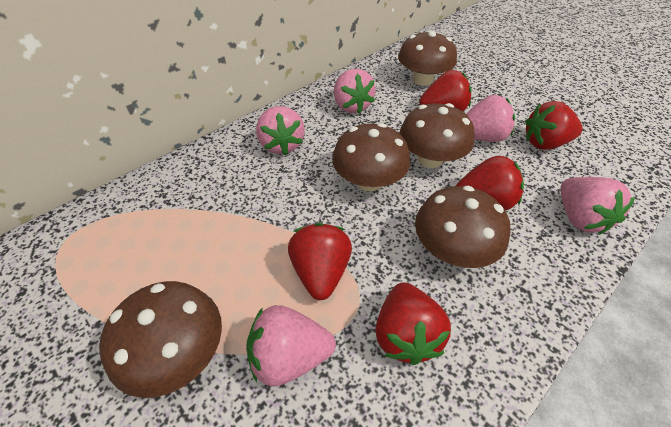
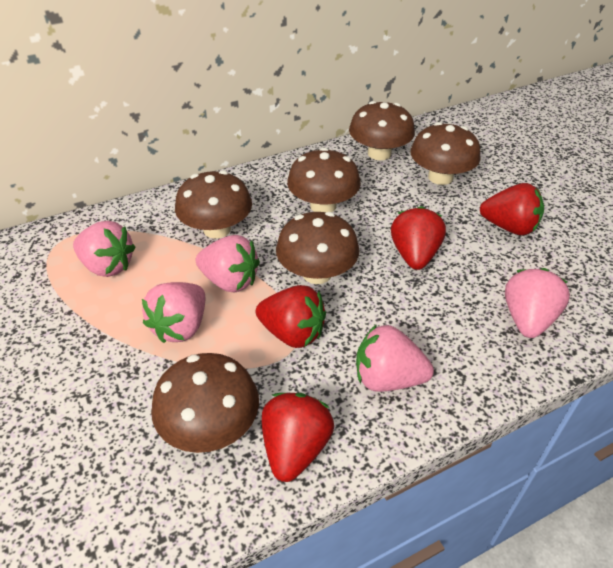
brown mushroom: [99,281,222,398] [332,123,410,191] [398,30,457,86] [399,103,474,168] [415,186,511,268] = 5 -> [151,353,259,453] [175,170,252,239] [276,212,360,284] [287,148,361,212] [349,101,415,160] [410,122,480,185] = 6
red strawberry: [288,223,352,300] [375,282,451,365] [419,70,471,111] [456,156,524,210] [525,101,583,150] = 5 -> [256,285,326,348] [262,393,334,482] [391,206,446,270] [480,183,544,236] = 4

